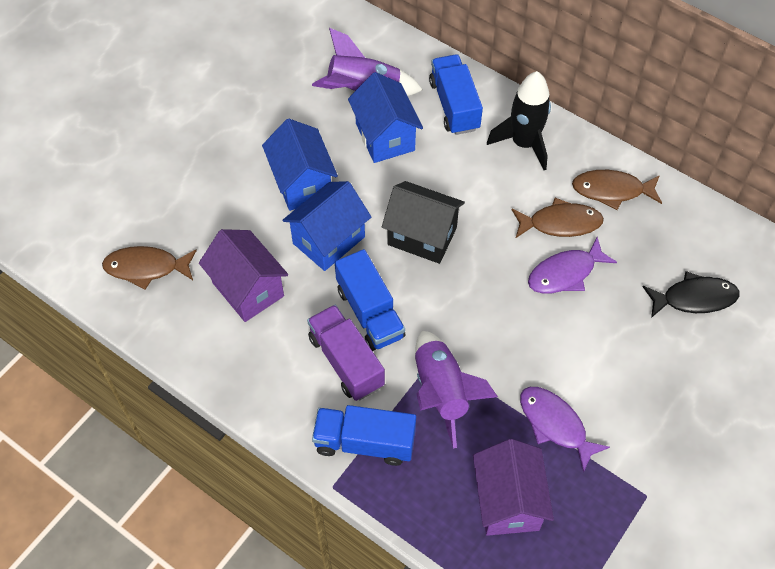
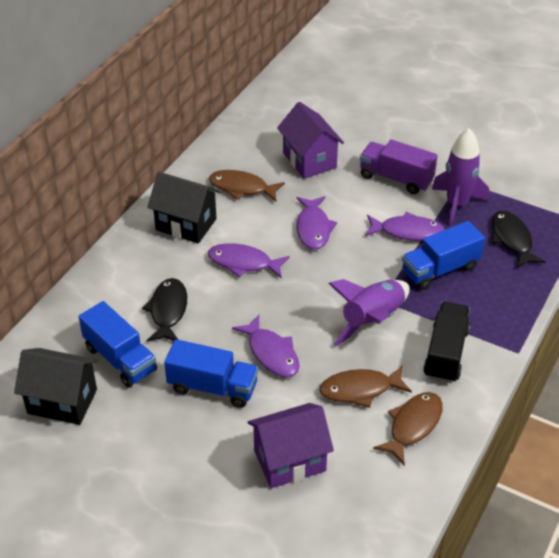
black fish: [643,271,739,318] = 1 -> [142,278,187,342] [492,211,545,268] = 2
black house: [382,181,465,264] = 1 -> [14,348,98,425] [147,172,220,244] = 2
black rocket: [487,71,551,170] = 1 -> none = 0
black truck: none = 0 -> [423,302,470,383] = 1
blue house: [262,119,338,211] [282,181,371,271] [348,72,423,163] = 3 -> none = 0
purple fish: [520,387,610,473] [528,237,617,294] = 2 -> [208,243,290,279] [232,315,300,377] [296,196,337,250] [365,212,445,241] = 4

